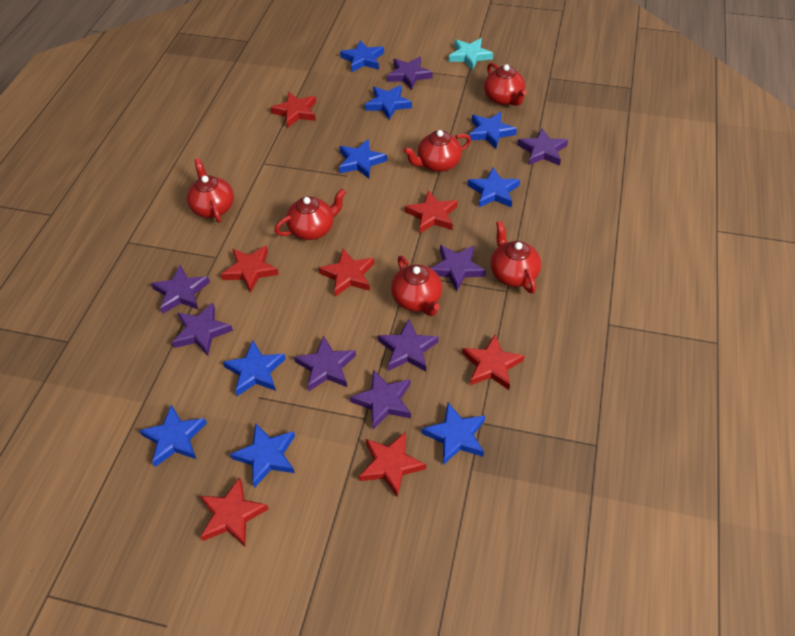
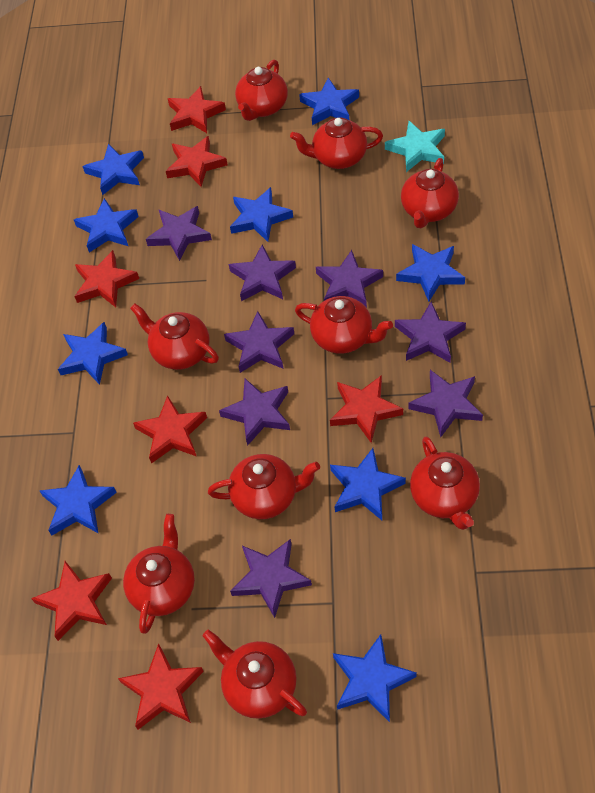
red teapot: [187,158,234,223] [275,189,346,240] [391,256,442,316] [403,130,471,172] [484,62,527,106] [490,221,541,294] = 6 -> [123,514,195,634] [130,303,219,370] [202,629,307,719] [208,454,320,519] [235,59,288,121] [290,118,383,169] [295,296,393,354] [401,158,459,228] [410,436,480,530] = 9

